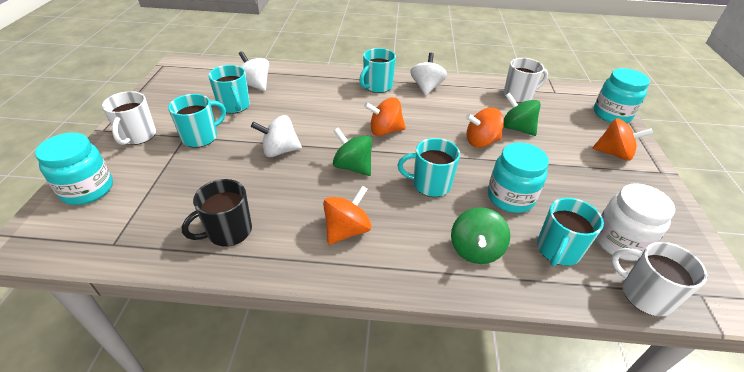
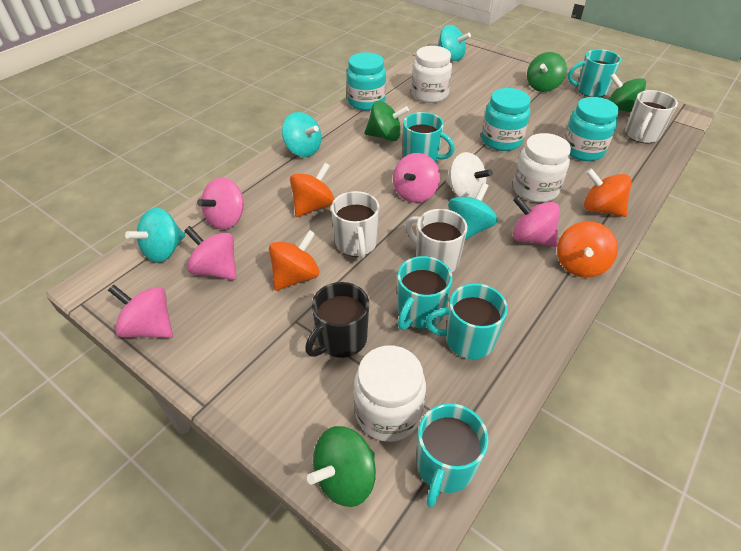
green spinning top: [333,128,372,176] [451,207,510,264] [503,92,541,136] = 3 -> [307,426,376,507] [364,101,409,141] [527,52,567,92] [609,73,646,113] = 4
pink spinning top: none = 0 -> [108,285,173,338] [184,226,237,280] [197,177,244,230] [393,153,440,203] [513,196,560,247] = 5
turquoise spinning top: none = 0 -> [125,208,185,263] [282,112,322,157] [438,25,471,61] [448,183,498,240] = 4
white jar: [596,183,675,261] = 1 -> [353,346,426,442] [411,46,452,103] [513,133,571,202] = 3
white spinning top: [239,51,270,91] [251,115,302,157] [410,53,447,96] = 3 -> [446,152,493,198] = 1

